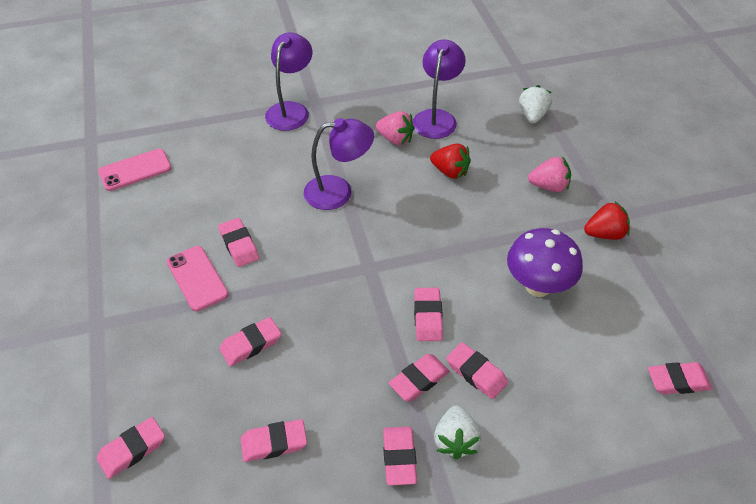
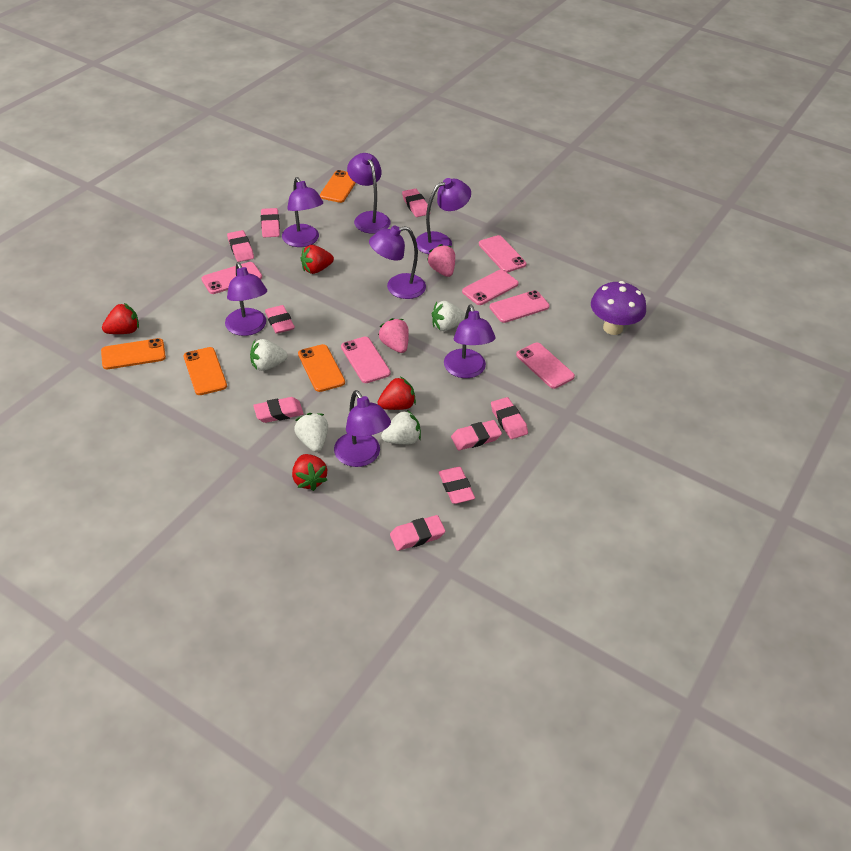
orange phone: none = 0 -> [101,338,166,369] [184,347,227,395] [298,344,345,392] [320,170,356,203] = 4
pink phone: [98,149,171,191] [167,246,229,311] = 2 -> [201,262,262,294] [341,337,391,383] [462,270,518,305] [479,235,526,272] [489,290,550,323] [516,342,575,389] = 6
purple lamp: [265,32,312,131] [304,118,374,210] [413,39,466,139] = 3 -> [225,262,267,336] [282,177,323,247] [334,390,391,467] [347,153,390,234] [369,225,426,299] [416,178,471,254] [444,304,496,378] = 7
red strawberry: [430,143,471,179] [584,202,630,240] = 2 -> [102,303,139,334] [292,454,327,491] [301,245,334,274] [377,376,416,410] = 4
white strawberry: [434,406,481,460] [519,85,552,124] = 2 -> [250,339,288,371] [294,413,328,452] [381,410,421,444] [432,301,465,331] = 4

